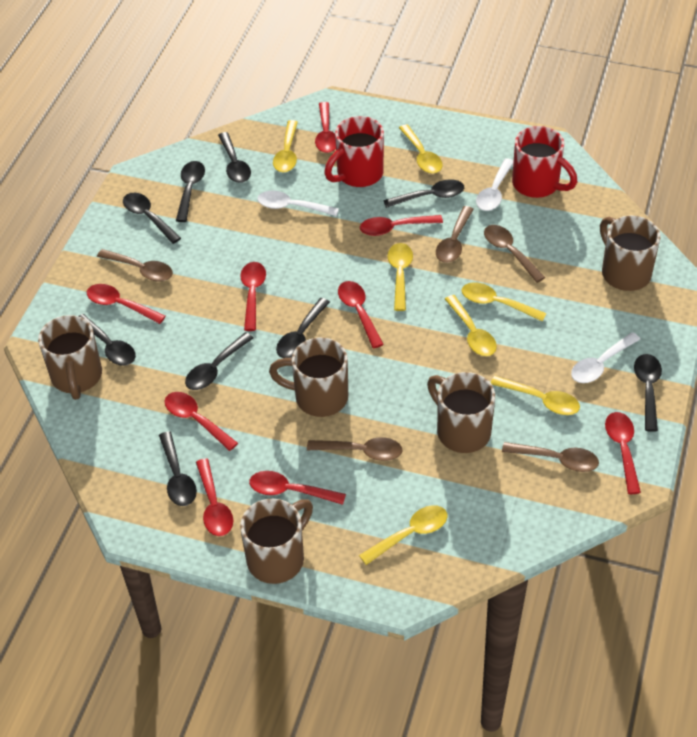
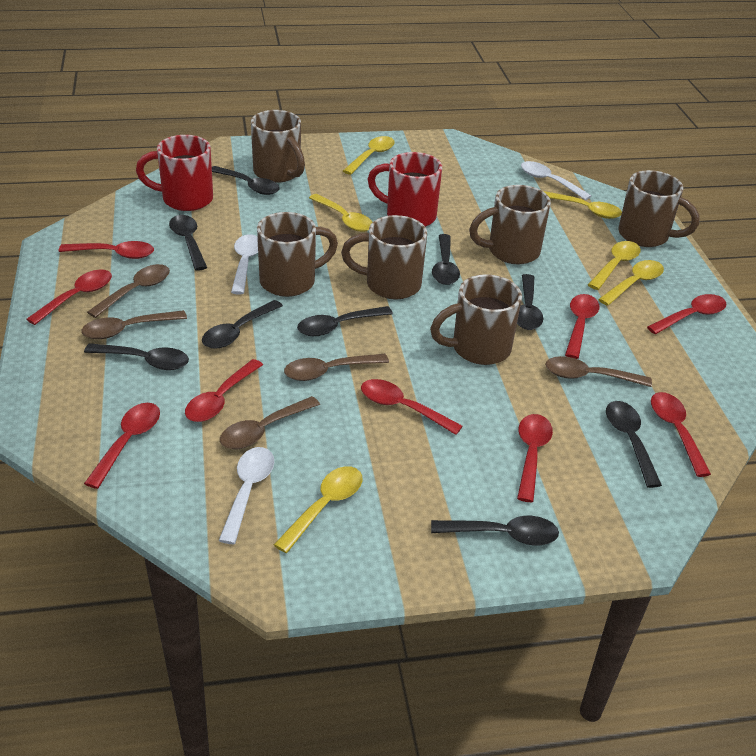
brown mug: [38,315,102,400] [240,499,313,584] [269,337,348,417] [427,372,495,453] [600,216,661,291] = 5 -> [251,110,305,183] [257,212,338,297] [341,215,427,299] [430,274,522,365] [469,185,551,264] [618,170,700,247] = 6
yellow spoon: [273,120,298,172] [359,505,447,565] [388,243,413,311] [399,124,443,174] [445,295,497,356] [461,282,547,322] [491,376,580,415] = 7 -> [274,466,362,553] [309,194,372,232] [343,136,395,175] [543,191,622,219] [588,241,641,290] [598,260,664,306] = 6

